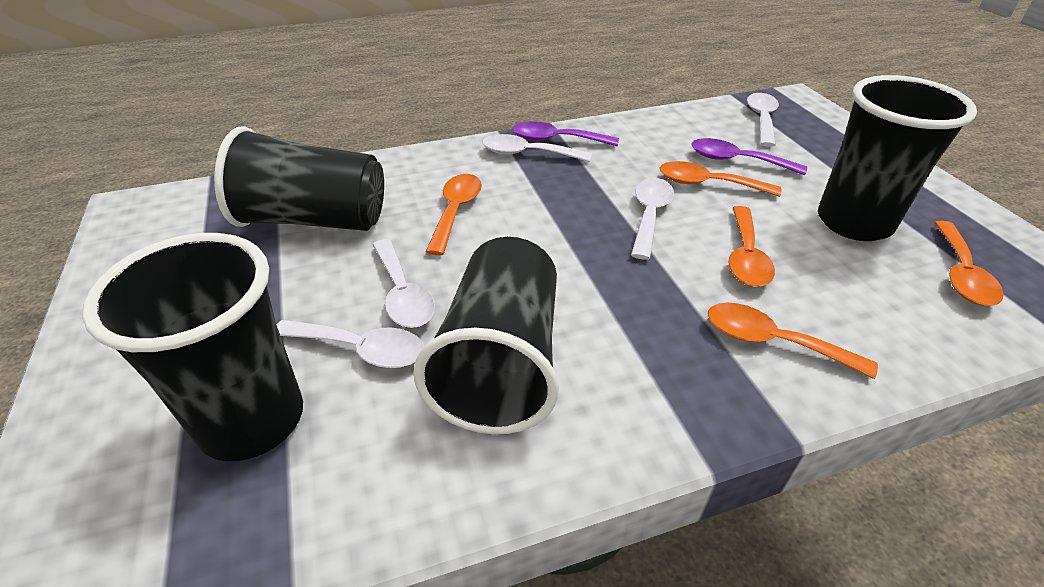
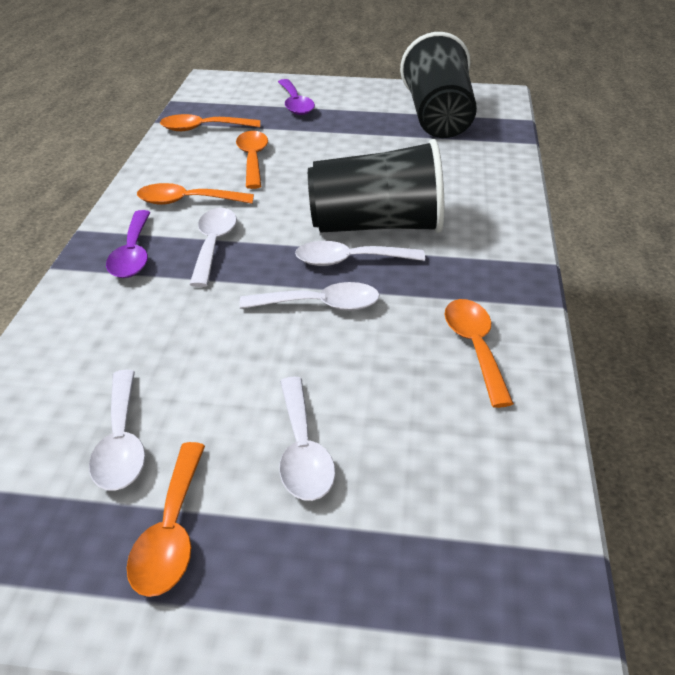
black cup: [82,233,303,461] [214,126,384,231] [414,237,559,434] [818,75,977,241] = 4 -> [308,139,444,233] [400,32,477,138] = 2

